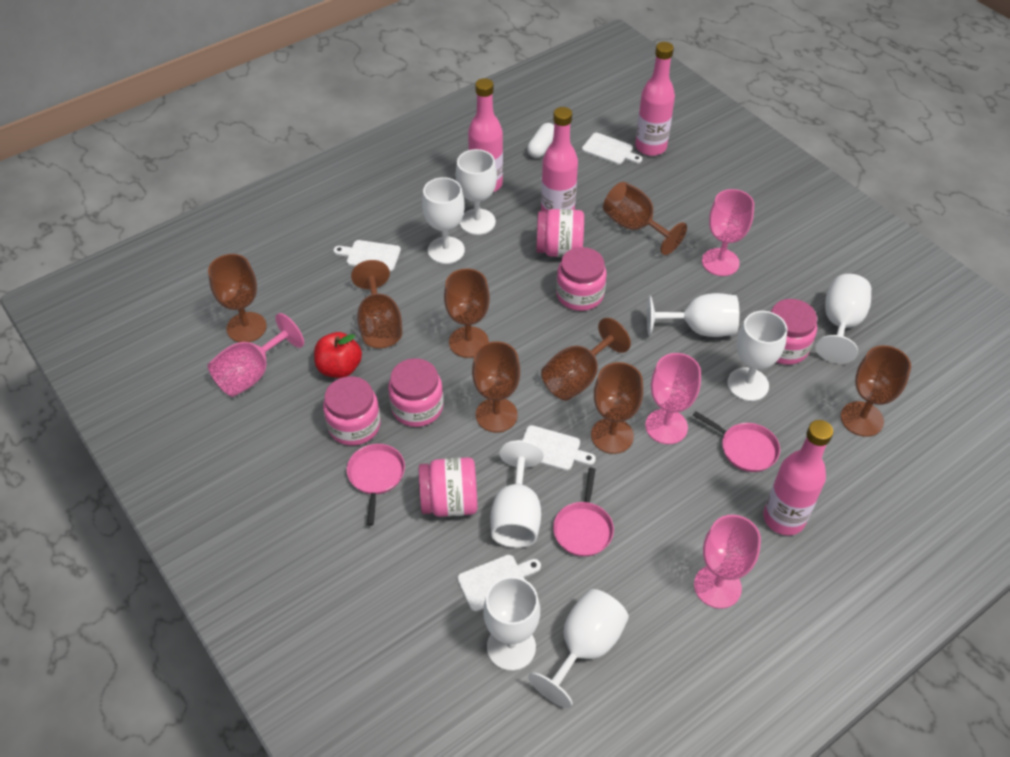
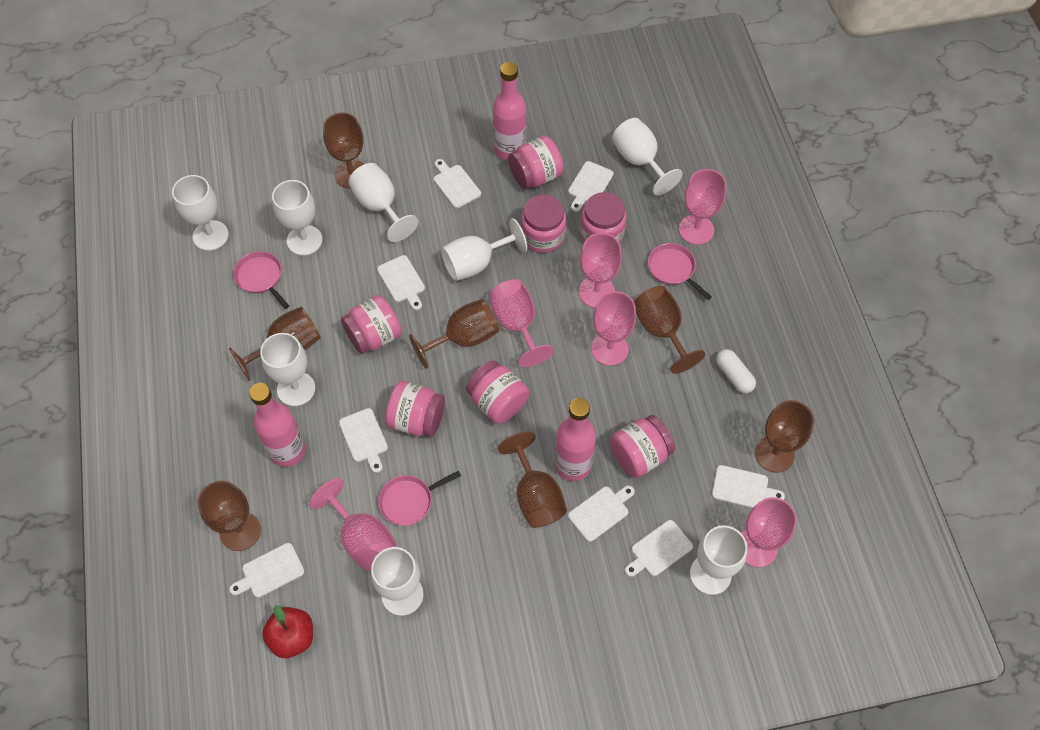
brown goblet: [208,254,267,342] [351,260,402,348] [444,268,490,358] [472,341,520,432] [541,318,631,401] [591,362,643,454] [603,182,687,255] [841,345,911,437] = 8 -> [198,481,261,551] [229,307,321,381] [323,112,364,189] [409,299,499,369] [498,431,567,528] [634,286,705,374] [755,400,814,473] = 7
pink bottle: [468,78,503,192] [541,107,578,214] [635,42,675,156] [763,420,833,535] = 4 -> [249,383,306,467] [493,62,526,161] [555,398,596,481] = 3
pink goblet: [208,313,304,397] [645,353,701,444] [694,515,761,609] [702,189,754,276] = 4 -> [310,478,397,571] [489,279,554,367] [579,233,622,308] [591,291,636,366] [679,169,727,245] [742,497,797,567] = 6
pink jar: [323,376,381,446] [388,358,443,427] [419,457,478,517] [536,209,584,257] [556,247,606,311] [770,299,817,365] = 6 -> [341,295,402,354] [385,381,445,437] [466,360,529,424] [508,136,564,189] [521,195,566,253] [580,192,627,243] [610,415,675,478] = 7
white cutting board: [333,240,401,271] [458,555,541,611] [522,425,596,471] [582,133,642,164] = 4 -> [229,543,304,598] [339,408,388,473] [377,255,425,310] [434,159,481,208] [568,161,614,212] [568,486,635,542] [625,520,693,577] [712,465,785,508] = 8

